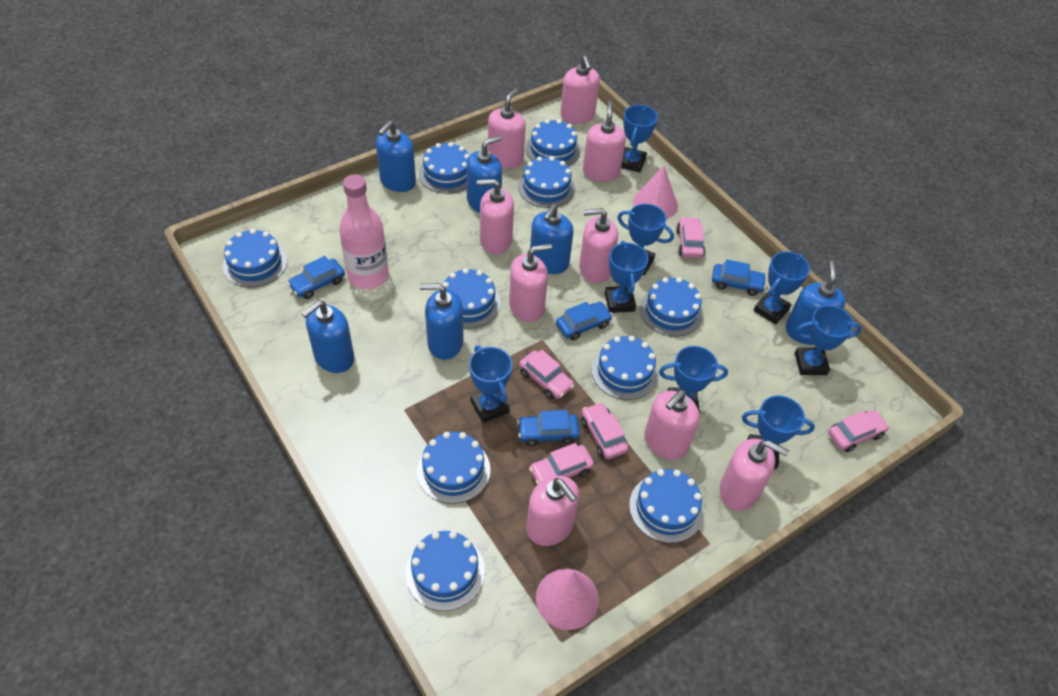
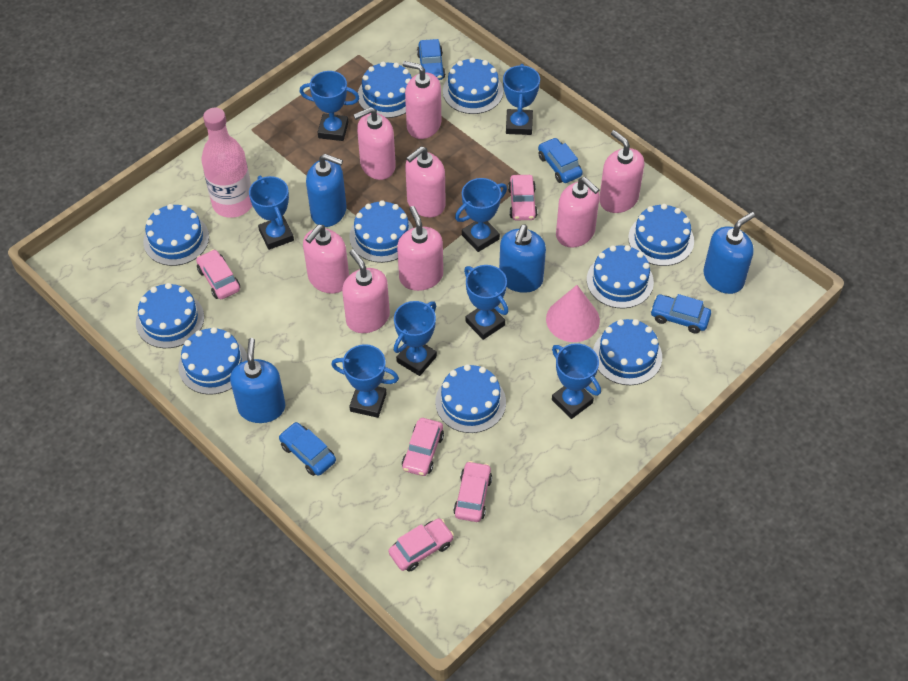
blue soap dispenser: [301,300,354,373] [376,120,416,192] [420,283,464,360] [466,135,502,213] [530,204,573,274] [785,261,846,345] = 6 -> [230,338,285,423] [306,154,346,227] [499,225,546,293] [703,212,755,294] = 4
pink cone: [536,568,599,630] [633,166,678,219] = 2 -> [546,285,600,342] = 1
pink soap dispenser: [477,179,514,254] [488,88,526,168] [509,243,552,322] [527,476,579,546] [560,55,600,124] [579,208,618,283] [583,101,626,182] [644,390,700,460] [719,439,789,511] = 9 -> [303,225,349,294] [342,249,390,333] [354,107,396,180] [397,206,443,291] [403,61,441,139] [405,146,446,217] [556,177,599,248] [599,130,644,213] = 8

